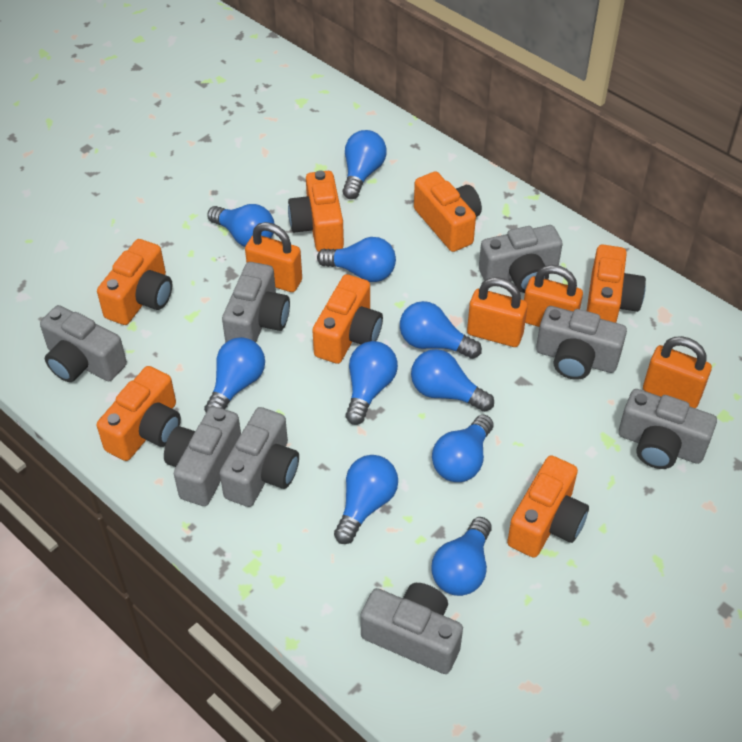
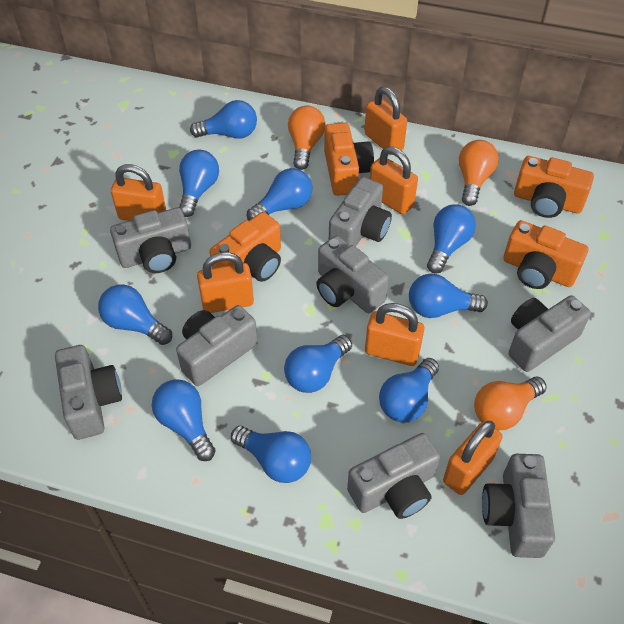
orange camera: [97,239,172,325] [97,366,181,461] [288,170,344,252] [312,274,383,364] [414,171,482,252] [507,455,589,558] [587,245,646,323] = 7 -> [209,212,281,282] [324,123,374,196] [503,220,588,289] [514,156,594,218] = 4
orange light bulb: none = 0 -> [288,106,326,170] [459,140,499,206] [474,377,547,430] = 3
orange padlock: [245,222,302,292] [467,277,528,347] [524,265,583,327] [643,336,712,408] = 4 -> [111,164,166,221] [197,252,254,313] [364,87,407,155] [365,303,424,366] [370,146,418,215] [443,421,503,495] = 6

